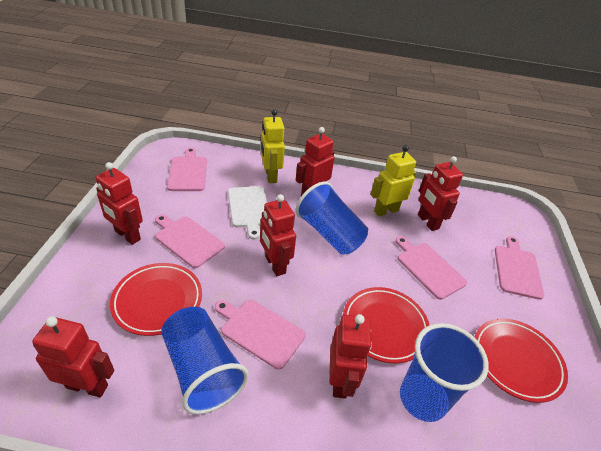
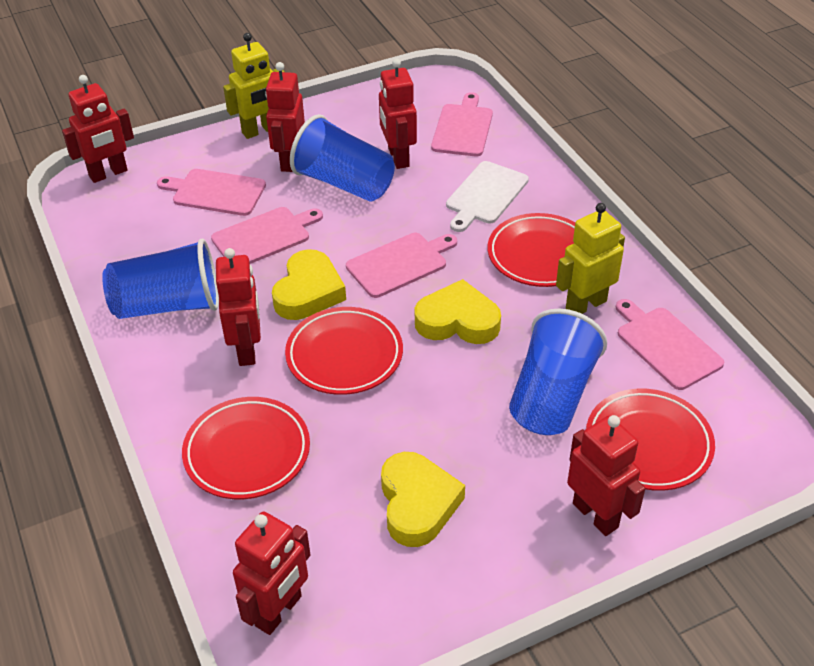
red plate: [110,263,202,336] [343,287,429,363] [474,318,568,403] = 3 -> [182,397,310,499] [285,307,403,395] [488,213,575,287] [586,389,715,491] = 4
yellow heart: none = 0 -> [272,249,346,320] [381,452,465,547] [415,279,501,344] = 3

